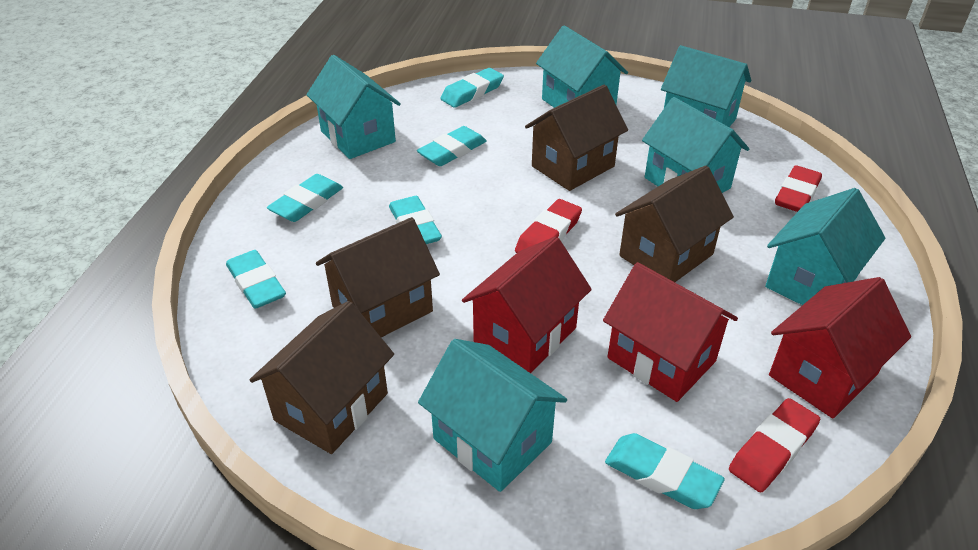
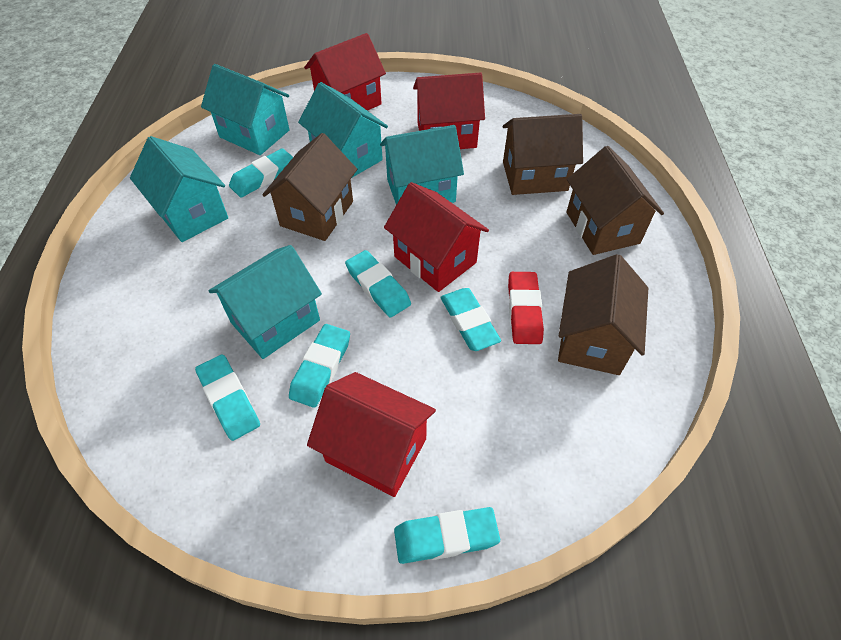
red eraser: [515,199,582,253] [729,398,820,493] [775,165,822,212] = 3 -> [508,272,544,344] = 1
red house: [462,236,592,373] [603,262,738,402] [769,277,911,419] = 3 -> [304,33,386,111] [307,372,436,497] [384,182,489,292] [413,72,485,149] = 4
turquoise house: [306,55,401,159] [418,339,567,492] [536,26,628,108] [642,97,749,193] [661,45,751,127] [765,188,885,305] = 6 -> [130,136,228,242] [201,64,289,155] [208,245,322,359] [298,82,388,177] [380,125,464,205] = 5

